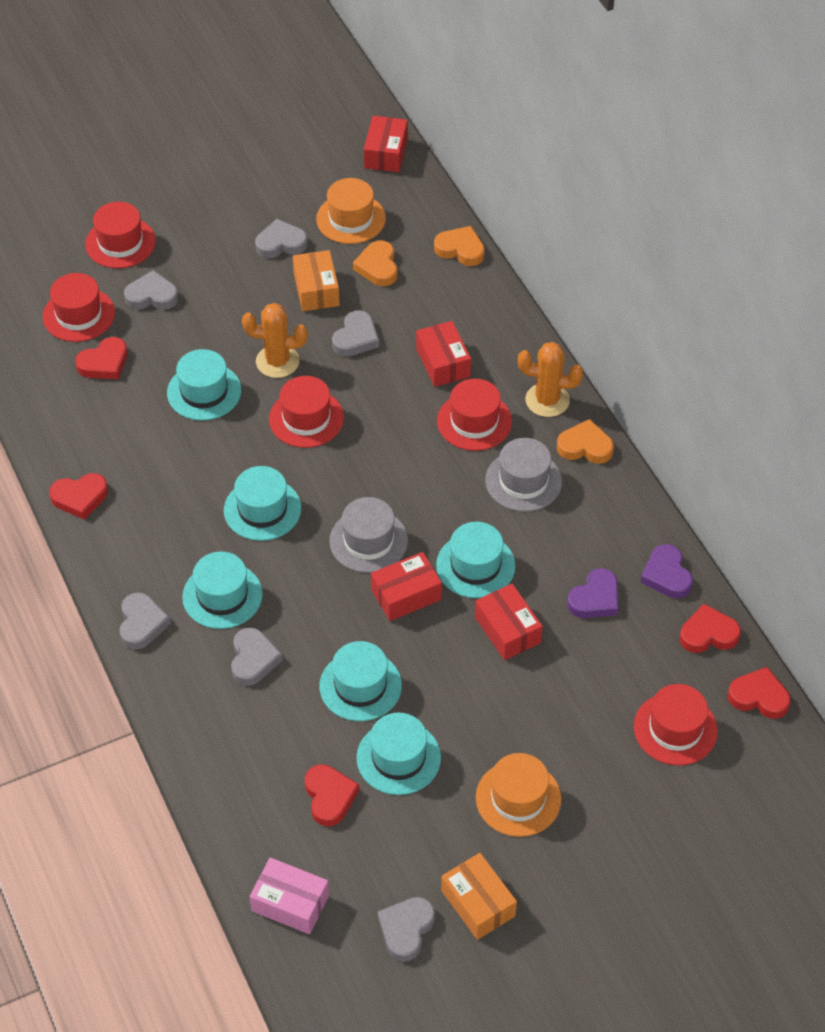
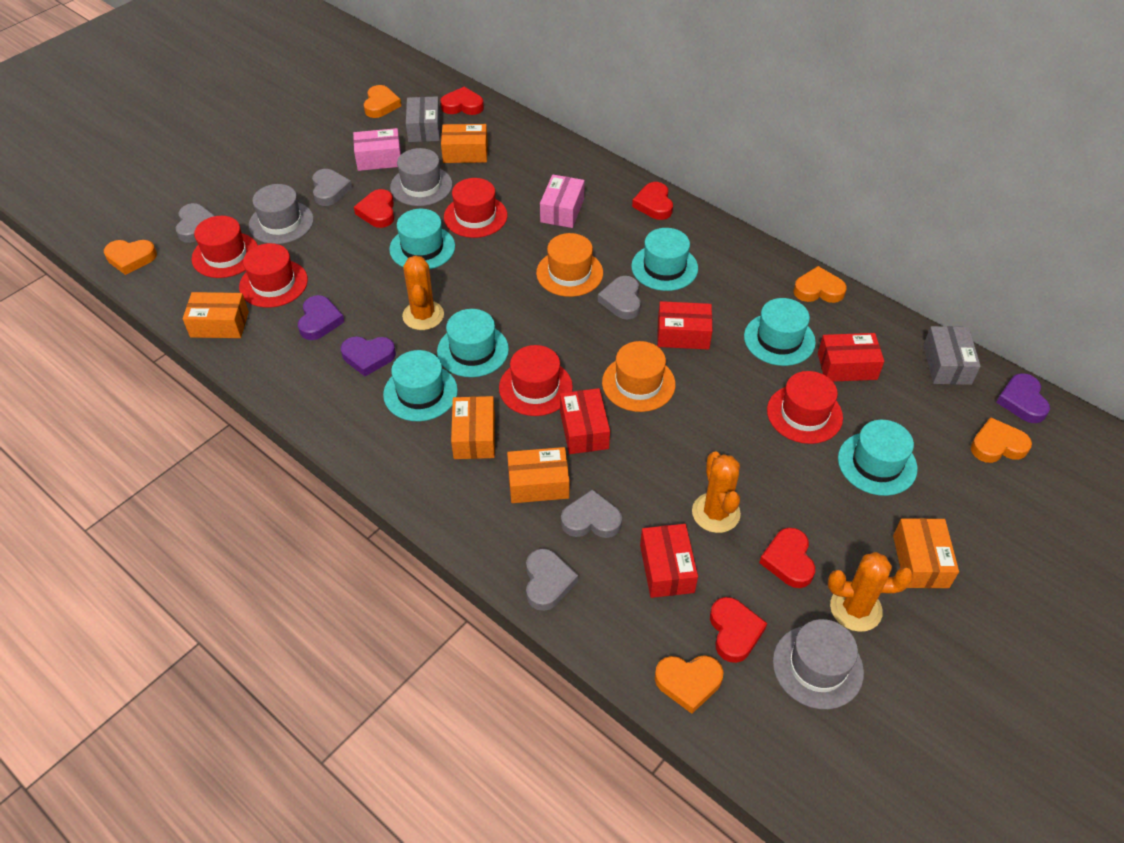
grey box: none = 0 -> [406,96,440,142] [923,326,981,385] = 2
grey hat: [329,497,408,573] [485,438,562,512] = 2 -> [249,184,314,244] [390,148,452,206] [773,619,864,709] = 3
grey heart: [119,592,171,650] [124,270,179,310] [231,627,283,686] [255,219,308,258] [332,310,379,357] [378,897,435,962] = 6 -> [176,203,215,243] [312,169,352,206] [526,548,578,611] [561,489,622,538] [598,276,641,319] = 5
orange box: [293,250,340,311] [441,853,517,940] = 2 -> [183,292,249,338] [441,124,488,163] [451,396,495,459] [507,447,569,503] [893,518,959,588] = 5
orange cactus: [242,303,308,378] [518,342,583,417] = 2 -> [402,255,444,330] [692,451,741,533] [828,552,913,632] = 3
orange heart: [353,240,398,286] [434,226,485,266] [557,419,614,464] = 3 -> [104,240,157,275] [364,85,401,118] [655,655,724,714] [793,266,847,303] [971,417,1032,463] = 5
pink box: [250,858,329,934] = 1 -> [353,128,401,171] [540,175,585,228] = 2
purple heart: [567,568,618,618] [640,544,693,599] = 2 -> [298,295,344,340] [341,336,396,376] [996,373,1050,423] = 3

